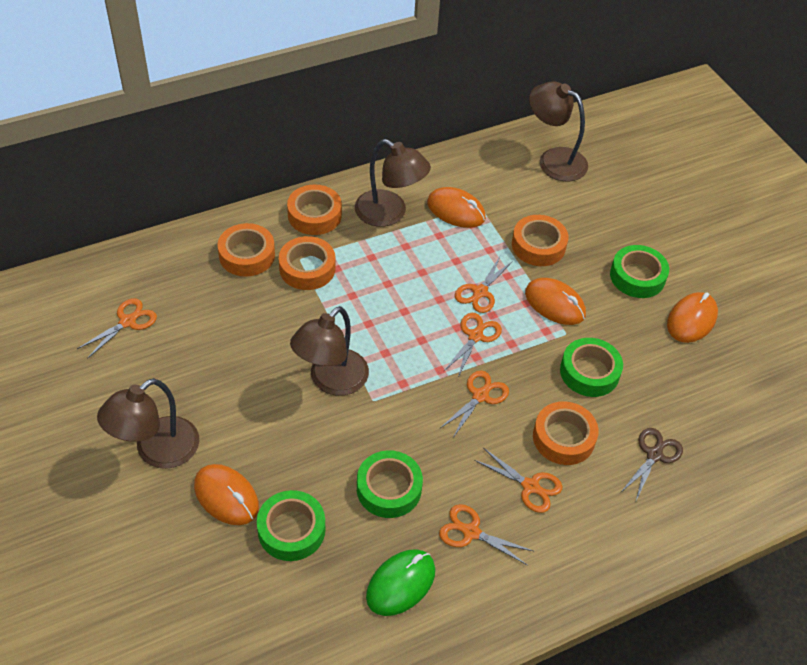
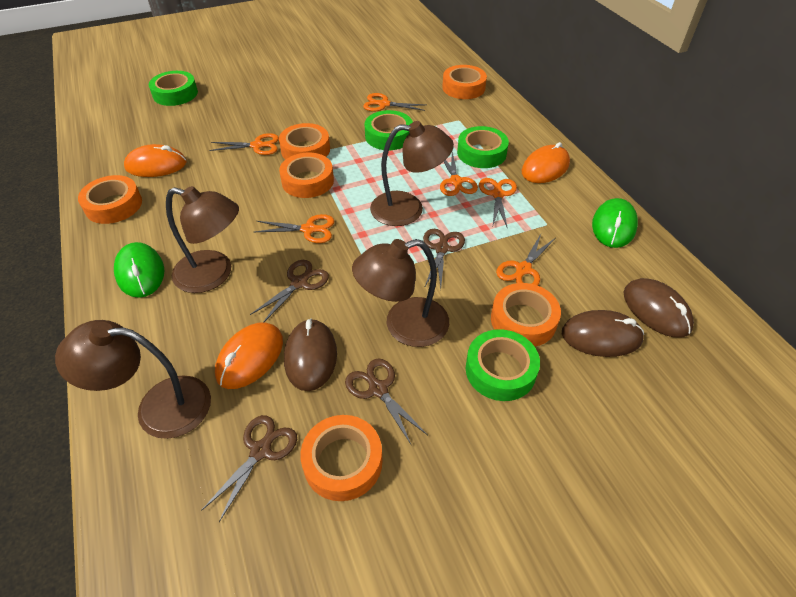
brown mouse: none = 0 -> [284,319,337,391] [562,310,644,357] [624,278,694,337] = 3
brown scissors: [621,428,683,500] = 1 -> [201,415,297,522] [250,260,329,322] [345,358,428,446] [423,229,465,288] = 4
green mouse: [366,549,435,616] = 1 -> [114,242,165,298] [592,198,638,248] = 2
orange mouse: [194,464,259,525] [427,187,486,228] [525,278,586,325] [667,292,718,343] = 4 -> [124,144,187,177] [215,322,283,389] [522,142,570,183] = 3
orange tape: [218,223,275,277] [279,236,335,290] [287,184,342,235] [512,215,568,266] [533,401,599,465] = 5 -> [78,175,142,224] [279,123,330,160] [279,153,334,198] [300,415,383,501] [442,65,487,99] [491,283,561,347] = 6

